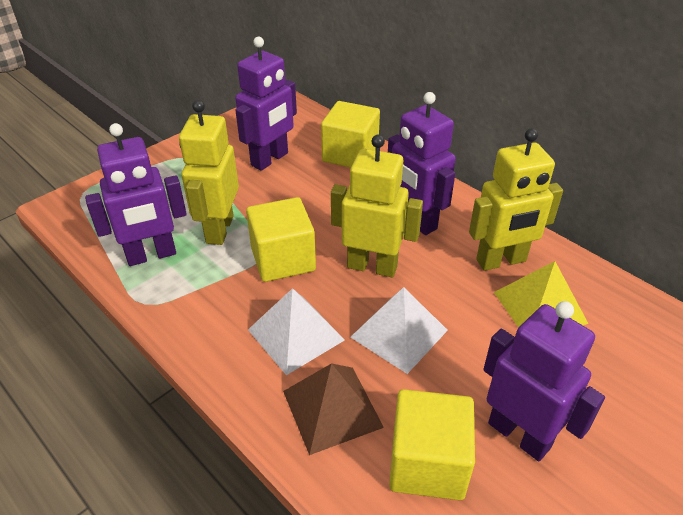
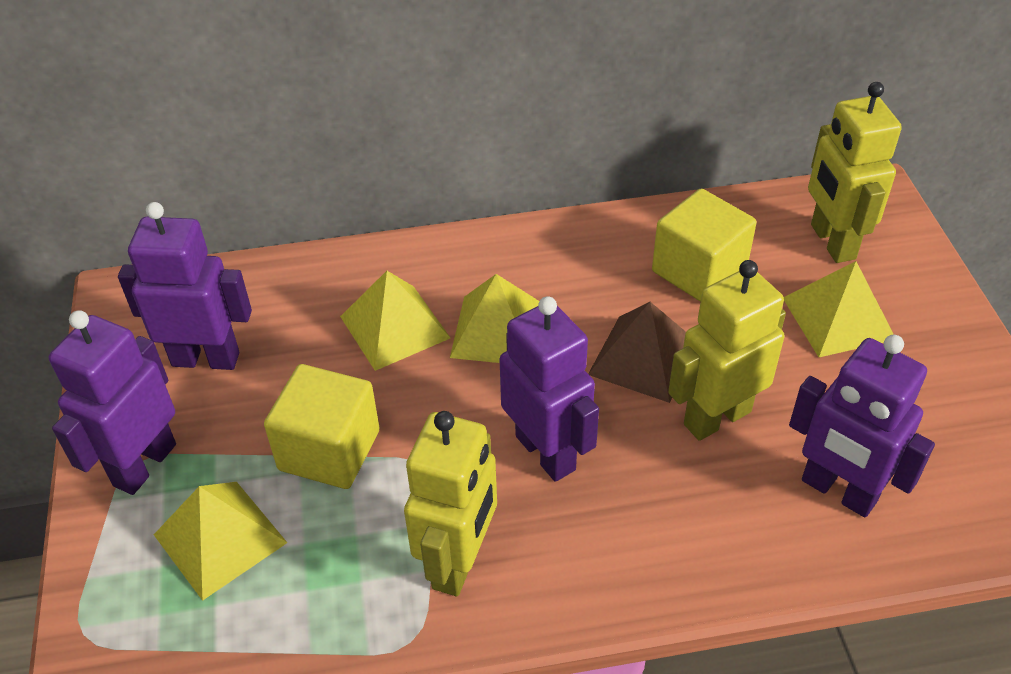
white pyramid: [248,288,345,375] [350,287,448,374] = 2 -> none = 0
yellow cube: [246,197,316,282] [321,101,380,168] [389,389,475,500] = 3 -> [264,364,379,489] [652,189,757,302] = 2
yellow pyramid: [494,261,588,328] = 1 -> [154,482,287,601] [340,271,450,371] [450,274,539,363] [784,261,894,357] = 4

